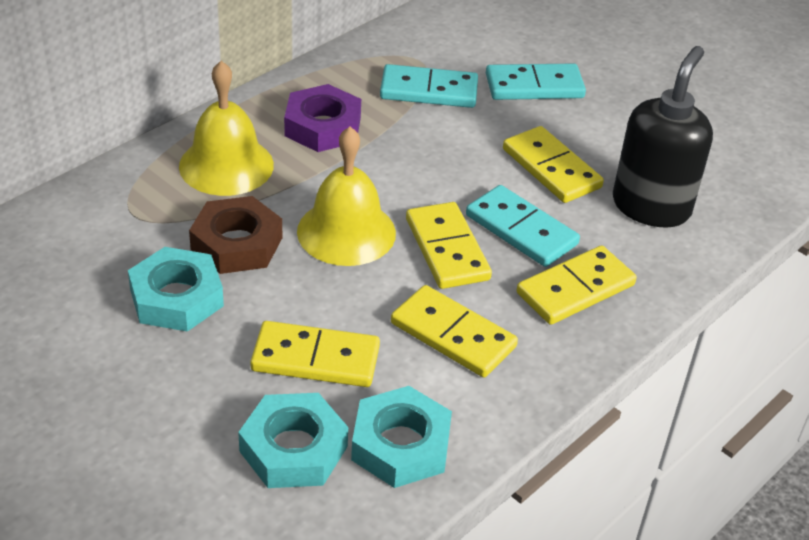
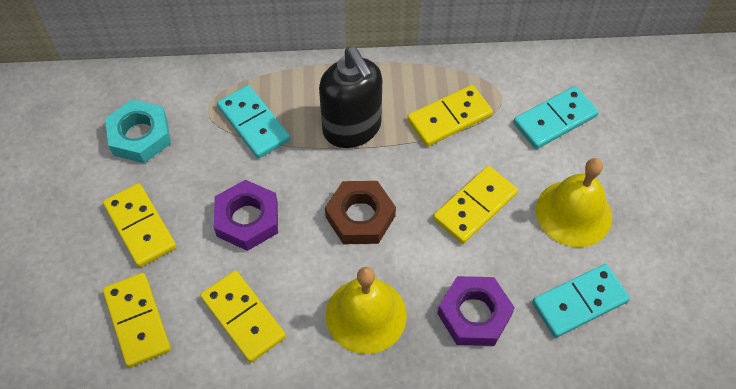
purple nut: [284,84,361,152] = 1 -> [214,180,278,251] [437,276,515,346] = 2
turquoise nut: [128,247,224,332] [238,393,348,488] [351,386,452,488] = 3 -> [105,99,171,163] = 1

